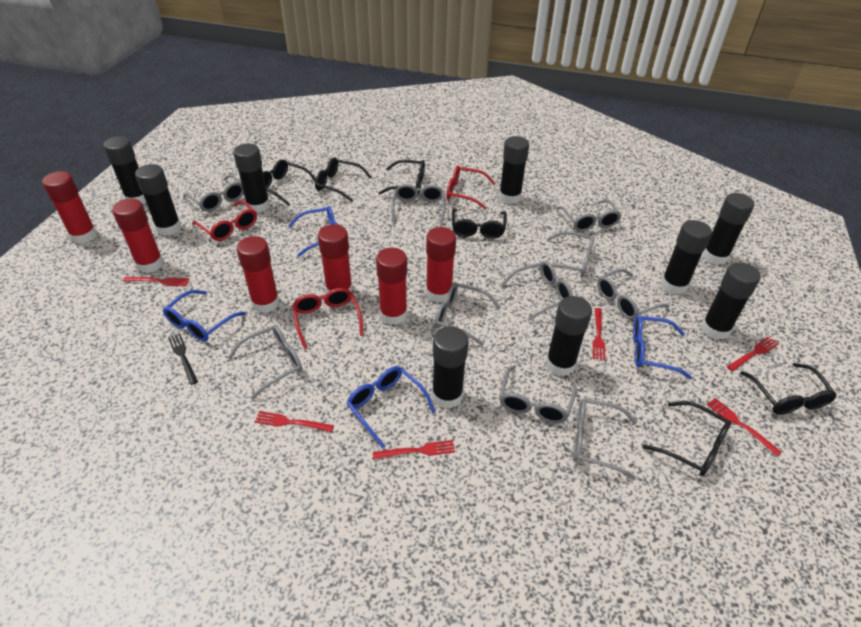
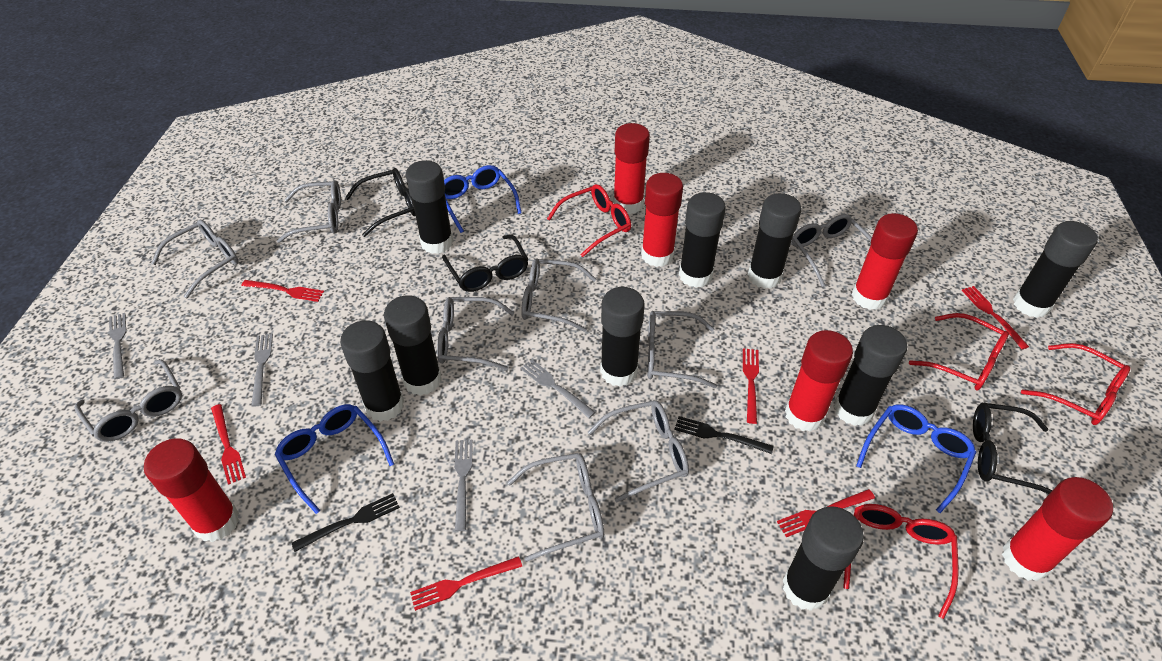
black fork: [168,333,198,385] = 1 -> [292,493,400,552] [674,416,774,454] = 2
black glasses: [263,160,315,206] [315,157,372,202] [379,160,425,194] [452,208,507,239] [643,401,731,476] [740,363,837,415] = 6 -> [345,168,416,237] [442,234,529,292] [973,403,1052,494] = 3
blue glasses: [163,290,246,342] [288,206,338,257] [346,366,435,449] [633,316,692,379] = 4 -> [275,404,394,514] [444,165,522,233] [856,404,976,513] = 3
grey fork: none = 0 -> [109,313,126,379] [251,334,273,407] [454,440,473,531] [520,359,595,418] = 4
grey glasses: [183,175,244,212] [228,325,302,400] [391,184,445,226] [435,282,501,346] [499,366,577,424] [501,261,573,321] [537,231,595,276] [557,200,622,232] [573,398,637,479] [597,269,669,320] = 10 -> [75,359,182,442] [151,220,238,299] [277,180,341,243] [437,297,514,370] [507,453,604,562] [521,258,596,332] [588,400,689,502] [647,311,717,388] [791,214,872,287] = 9
red glasses: [192,200,257,241] [292,288,364,349] [447,165,495,209] = 3 -> [547,184,631,257] [843,504,959,619] [909,313,1009,391] [1021,343,1130,425] = 4

